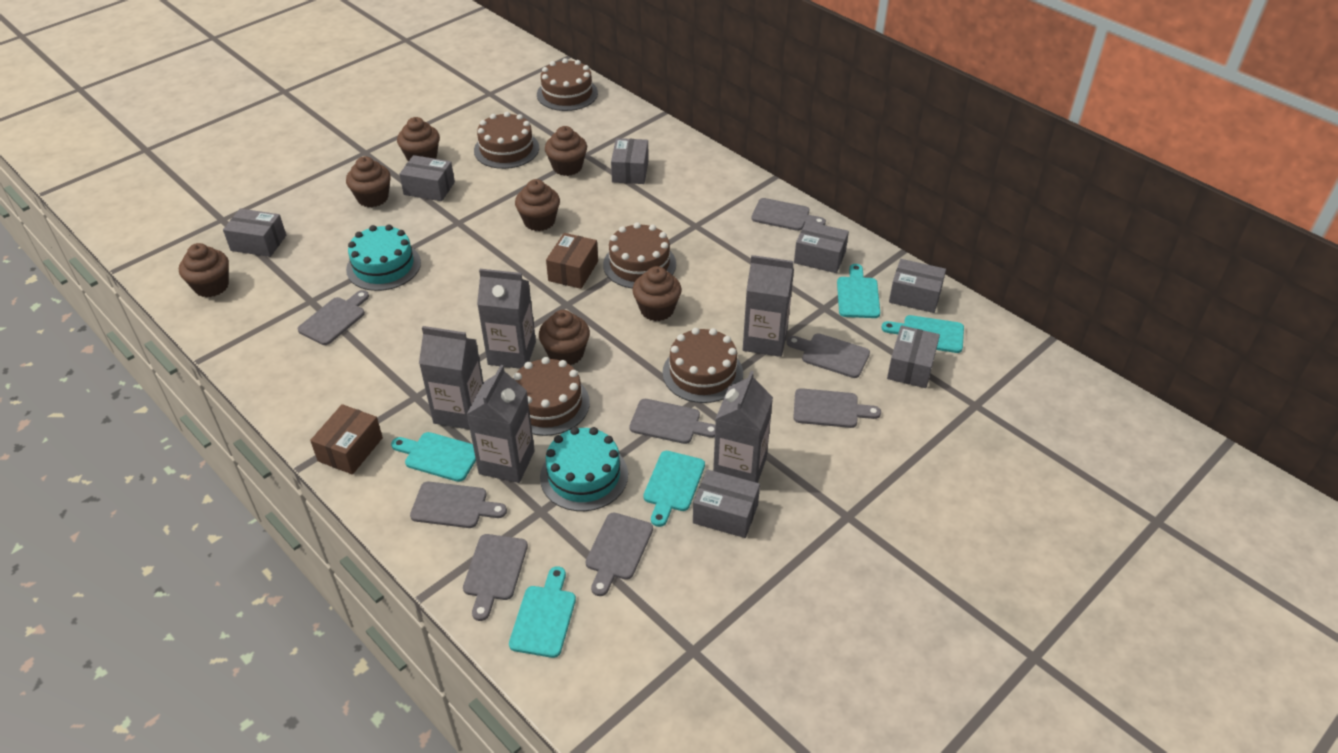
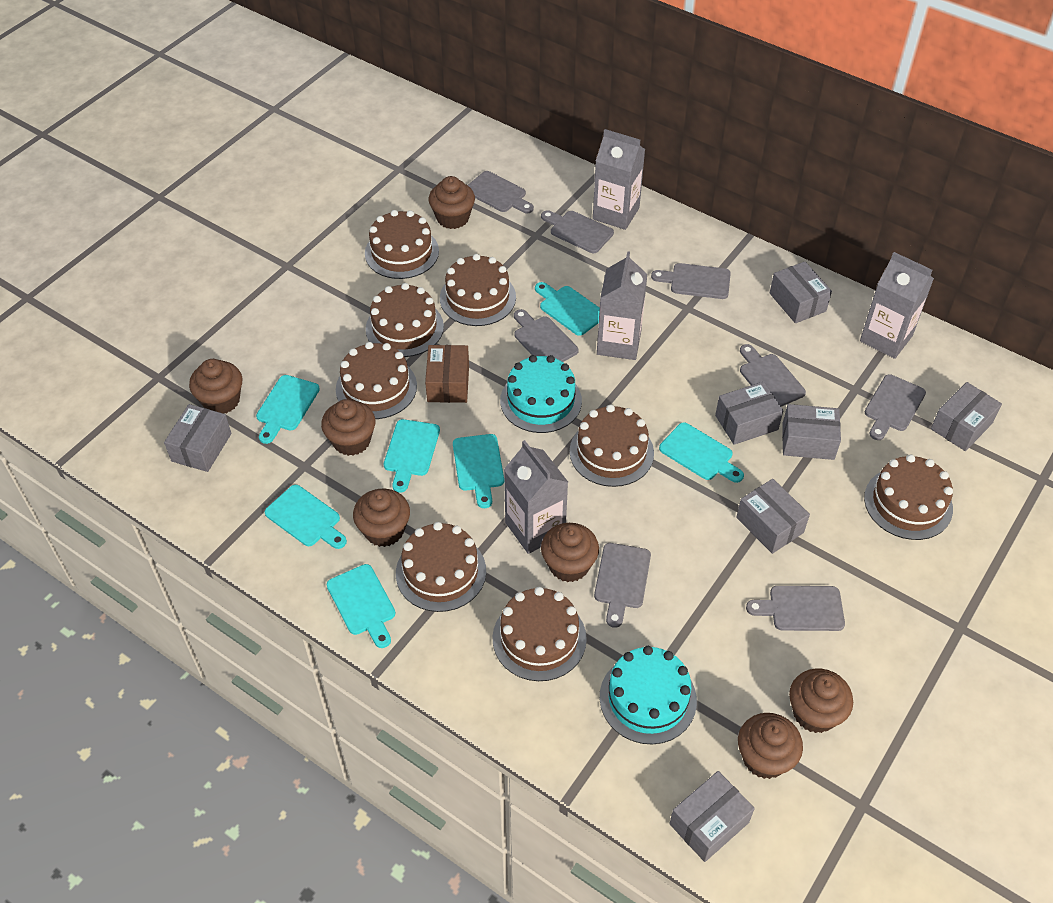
brown box: [310,404,383,474] [546,233,598,289] = 2 -> [425,345,469,403] = 1
brown cake: [474,112,539,169] [513,357,590,436] [537,58,598,111] [603,222,676,289] [662,328,743,403] = 5 -> [336,342,417,419] [365,210,439,279] [366,283,444,357] [396,522,486,612] [440,254,516,326] [492,587,587,681] [570,405,654,487] [864,454,953,540] = 8
grey carton: [419,326,484,430] [466,365,535,483] [477,269,536,369] [713,371,773,483] [743,255,794,357] = 5 -> [504,440,568,554] [593,129,645,230] [597,251,647,360] [860,252,934,359] = 4
turquoise cutting board: [391,432,476,482] [509,566,576,658] [643,451,705,527] [837,264,880,318] [881,315,964,353] = 5 -> [256,375,320,444] [265,485,347,549] [327,564,395,648] [384,419,440,493] [453,434,504,508] [535,282,600,336] [659,422,744,483] = 7

